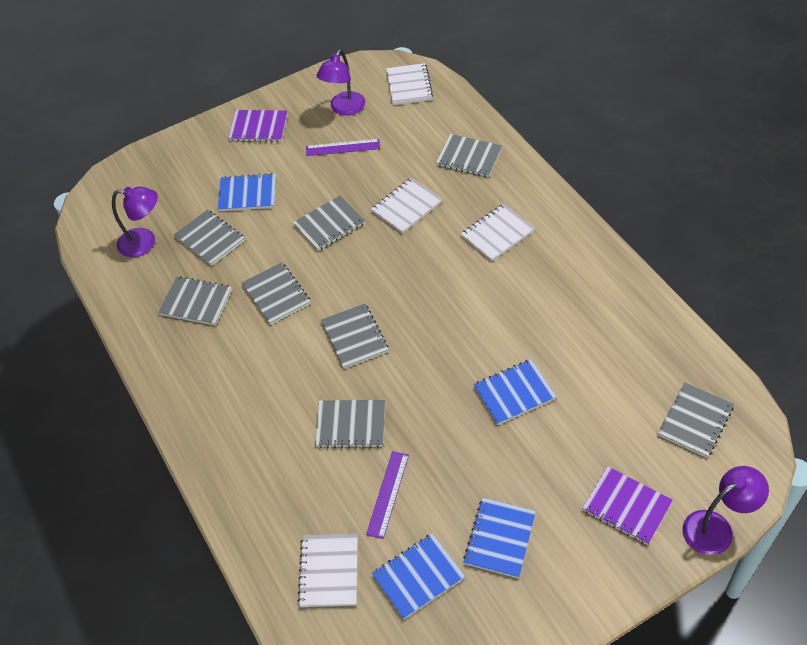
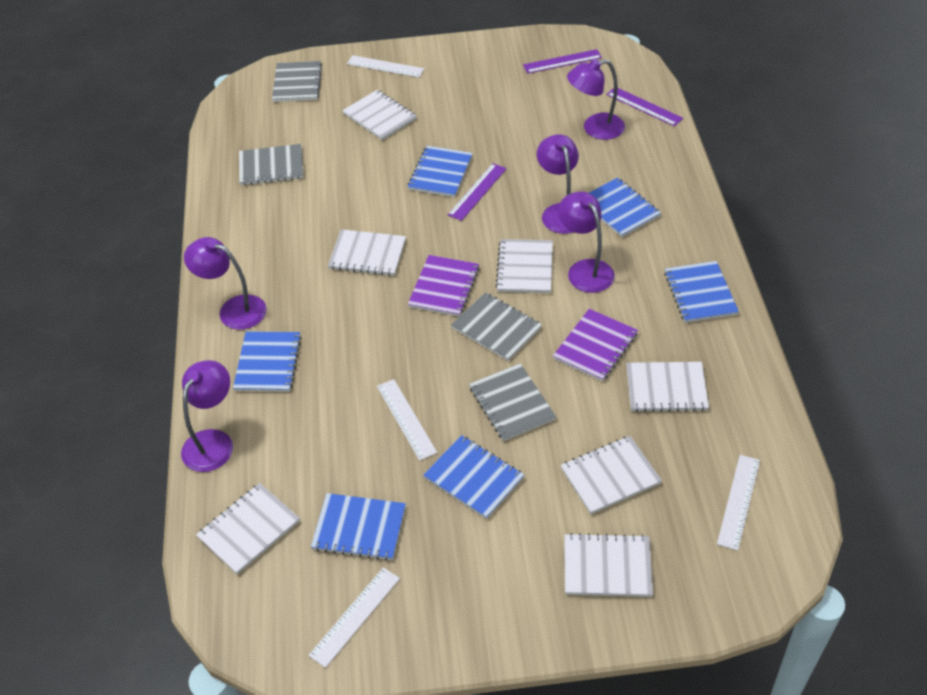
blue notebook: [218,173,276,211] [372,533,465,619] [463,498,536,578] [473,359,556,425] = 4 -> [233,331,302,392] [311,493,406,561] [408,146,473,197] [423,435,524,519] [589,177,661,237] [664,261,739,323] = 6
grey notebook: [158,276,232,326] [174,209,245,266] [241,262,311,325] [293,195,365,251] [315,400,385,448] [321,303,389,369] [436,134,502,177] [658,382,734,458] = 8 -> [239,144,303,185] [272,61,322,102] [451,292,542,361] [469,363,556,441] = 4
purple lamp: [112,186,158,257] [317,50,365,116] [683,466,769,555] = 3 -> [181,360,233,472] [184,237,267,330] [537,134,579,234] [558,191,615,293] [567,59,625,140] = 5
purple ruler: [306,139,380,156] [366,451,409,539] = 2 -> [448,163,506,221] [523,49,602,74] [606,88,683,126] = 3
white notebook: [298,534,358,607] [371,178,442,233] [386,63,433,105] [461,204,535,261] = 4 -> [196,483,300,574] [328,229,406,276] [342,90,417,140] [495,239,553,293] [561,436,662,514] [564,533,653,597] [626,362,709,412] = 7
white ruler: none = 0 -> [308,567,400,668] [347,55,424,78] [377,379,437,461] [717,455,760,551] = 4

